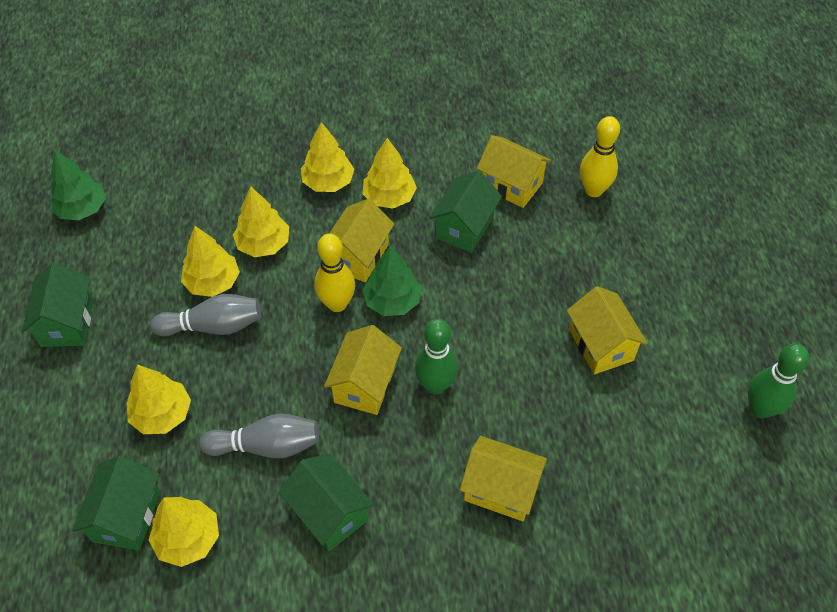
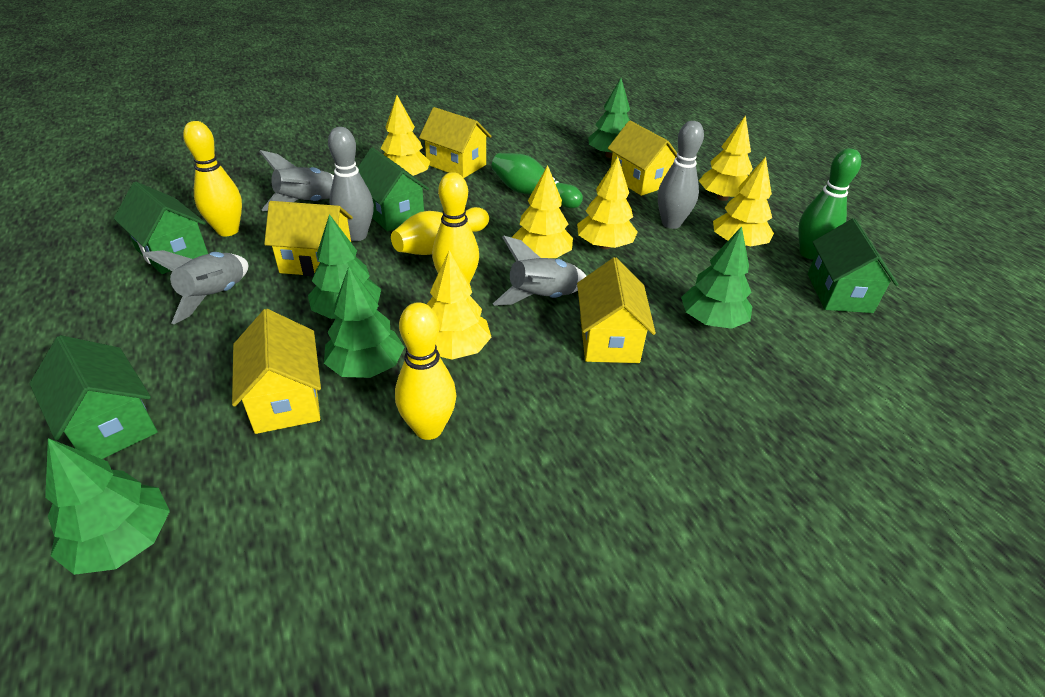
green tree: [50,150,106,220] [362,245,421,316] = 2 -> [45,438,170,575] [308,214,381,319] [324,266,404,378] [589,78,630,158] [681,226,752,329] = 5
grey rocket: none = 0 -> [142,250,248,324] [259,150,334,211] [493,236,586,306] = 3
yellow bowling pin: [314,234,355,312] [580,116,620,197] = 2 -> [183,121,242,236] [391,207,489,255] [395,302,456,440] [432,172,479,283] = 4

